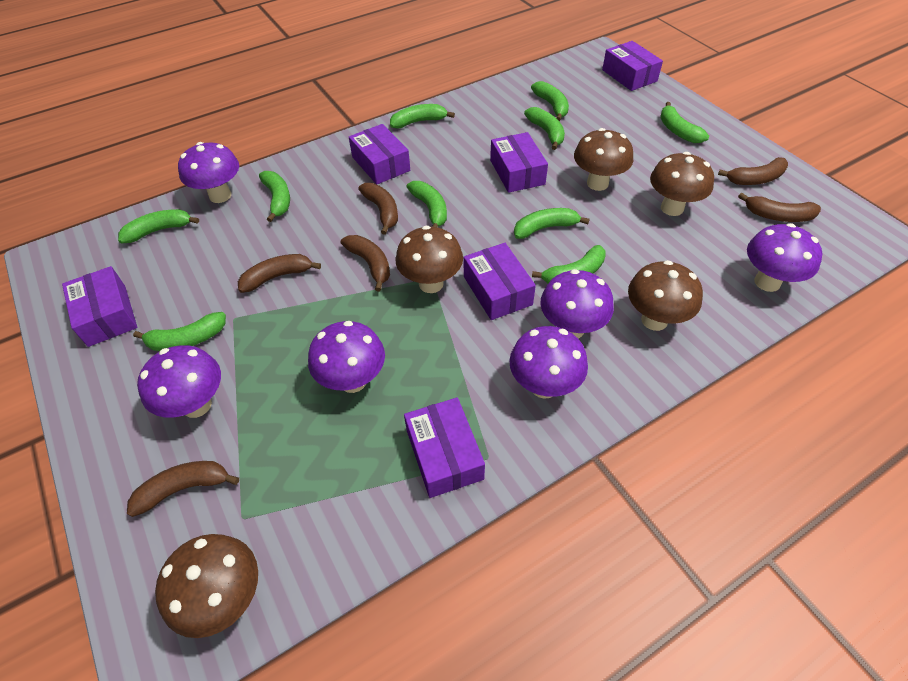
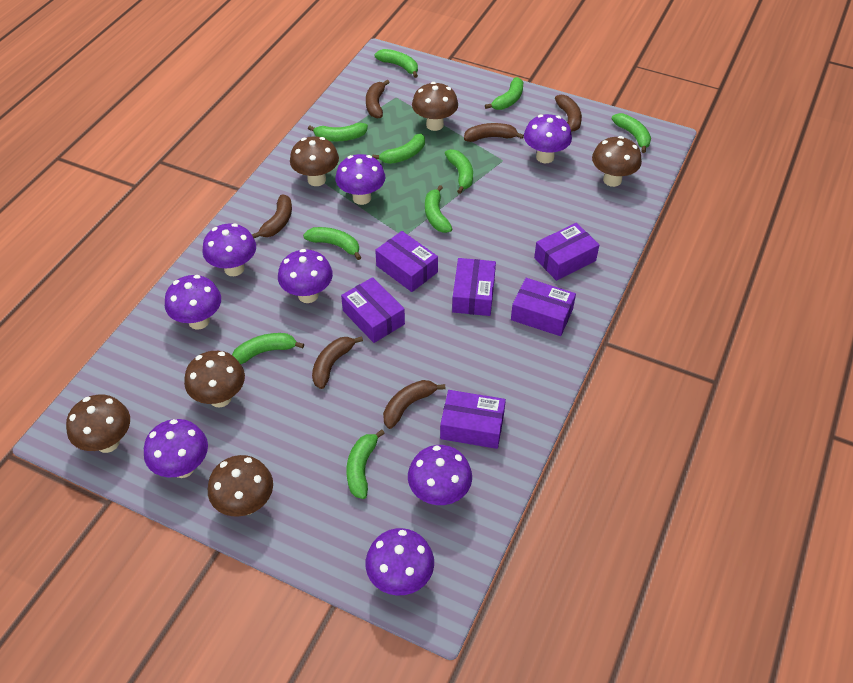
brown mushroom: [155,534,258,638] [395,226,463,293] [574,128,633,191] [628,260,703,331] [650,152,714,216] = 5 -> [66,395,130,453] [184,351,245,408] [208,455,273,517] [290,136,339,186] [412,82,458,131] [592,136,642,187] = 6
purple mushroom: [137,345,221,418] [178,142,239,203] [308,321,385,393] [509,326,588,399] [540,269,614,339] [747,223,822,292] = 6 -> [144,419,208,478] [165,275,221,330] [202,223,256,276] [278,249,333,303] [335,154,385,205] [366,528,434,595] [408,445,472,505] [524,114,572,163] = 8

